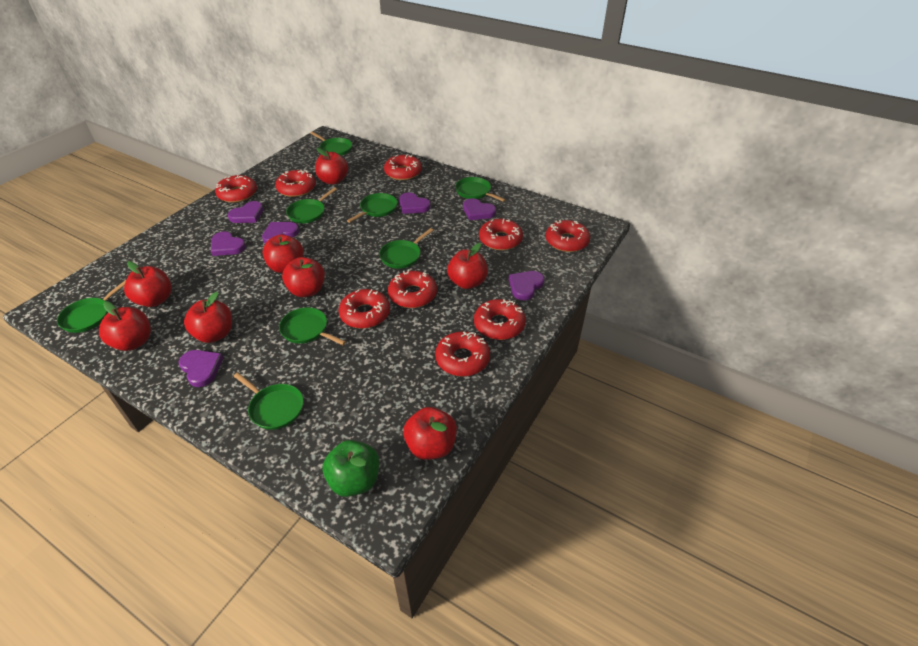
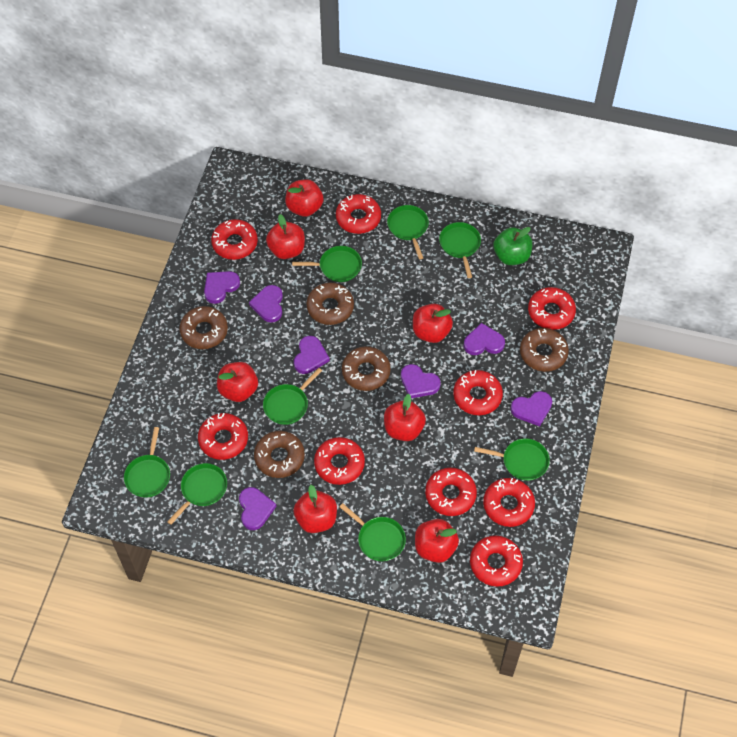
brown donut: none = 0 -> [180,306,228,349] [254,431,305,478] [307,283,354,325] [342,346,391,391] [520,328,569,372] = 5
red apple: [99,301,151,351] [124,261,172,307] [184,292,232,343] [263,234,304,273] [282,257,325,297] [315,148,348,184] [403,407,457,460] [447,243,488,289] = 8 -> [217,362,258,402] [266,214,305,259] [285,179,323,217] [293,485,337,533] [384,394,426,441] [413,304,453,343] [415,519,459,563] = 7

